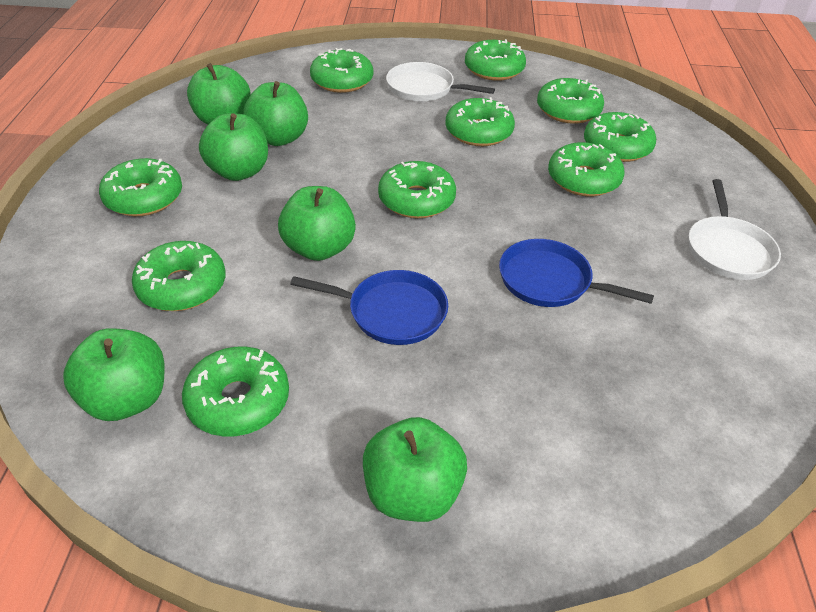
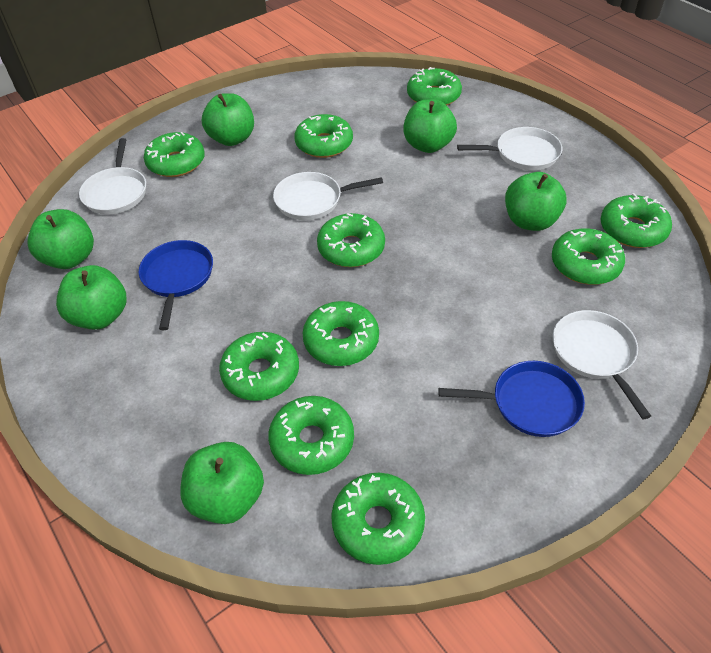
white pan: [386,62,495,101] [689,179,781,280] = 2 -> [79,138,146,214] [273,172,383,220] [457,127,562,170] [553,310,651,419] = 4

